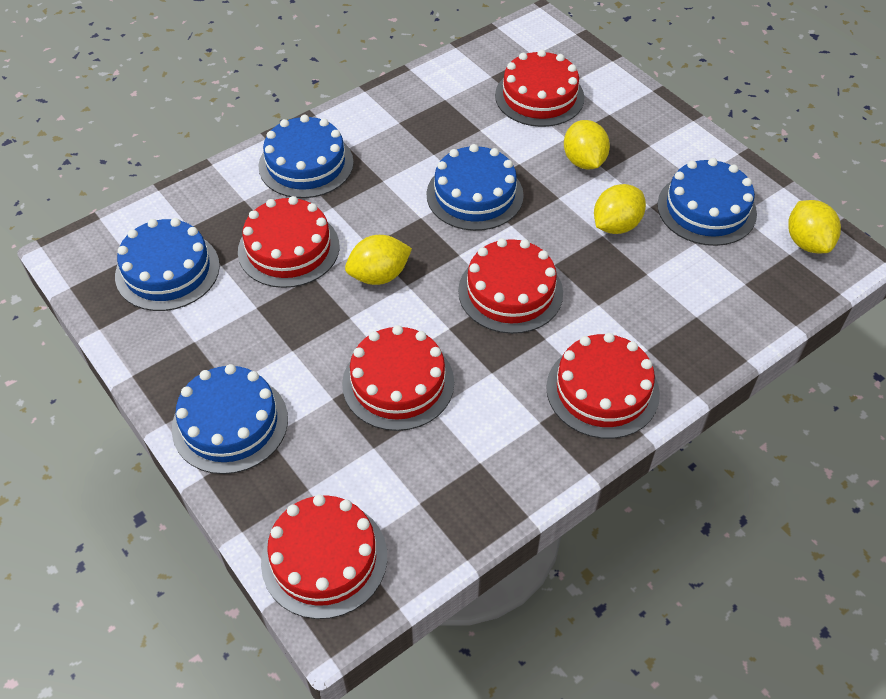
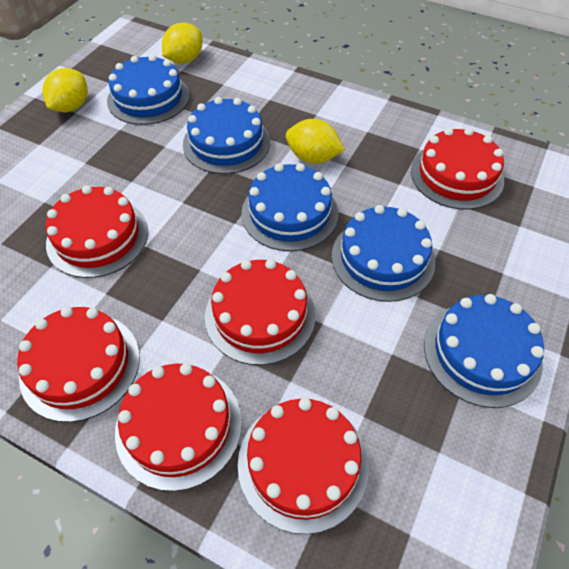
yellow lemon: [345,235,412,285] [564,120,610,170] [594,184,646,234] [788,200,841,253] = 4 -> [42,68,88,112] [162,22,203,64] [286,119,345,164] = 3

